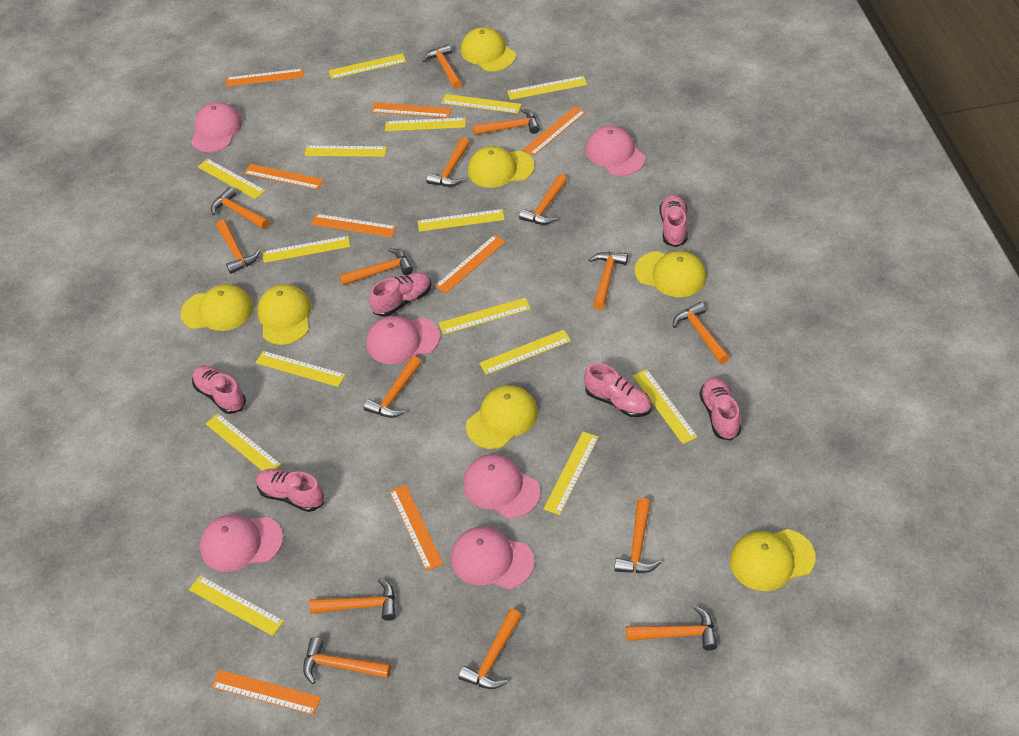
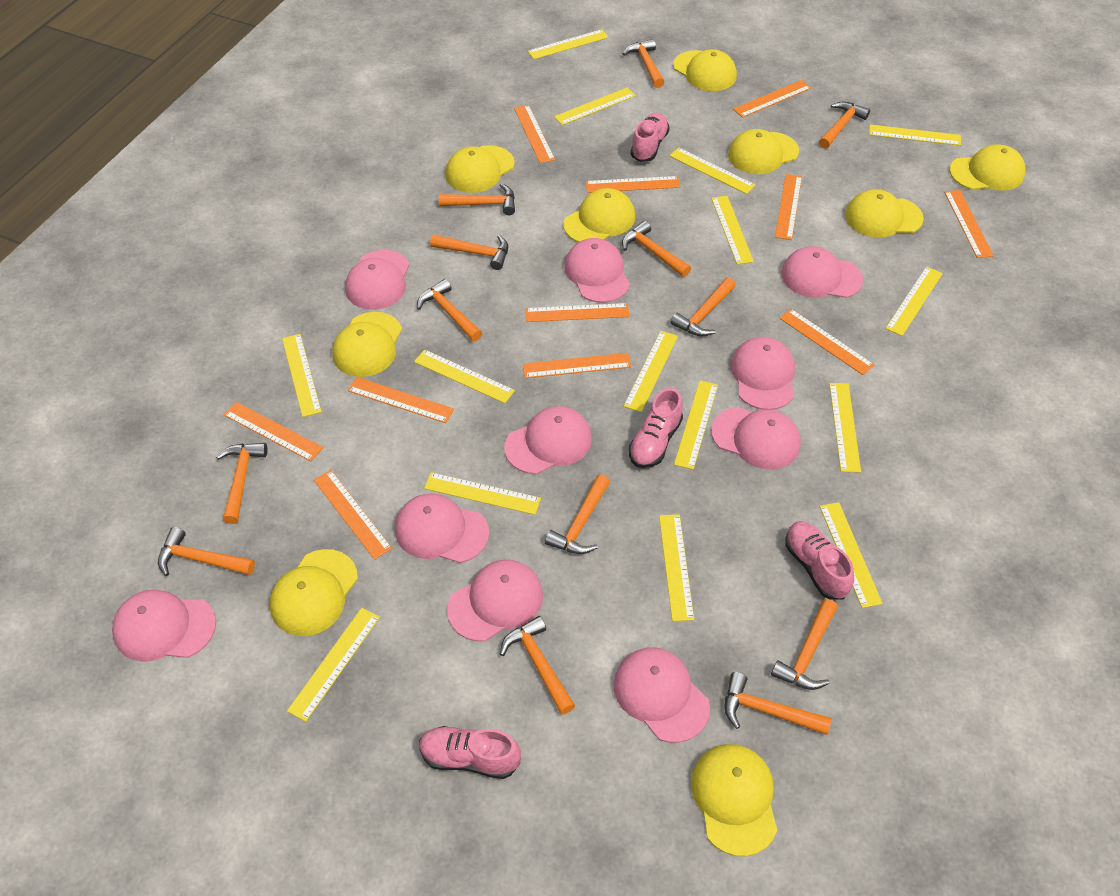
orange hammer: [211,187,270,229] [216,220,260,274] [303,637,391,684] [309,578,396,621] [339,248,413,286] [364,356,421,418] [422,44,462,89] [426,137,470,187] [458,609,522,689] [473,109,540,135] [519,174,567,225] [589,252,628,309] [614,498,661,573] [626,606,717,651] [673,302,730,364] = 15 -> [158,527,255,576] [216,443,267,524] [417,279,482,342] [430,234,509,270] [439,183,515,215] [500,616,575,715] [545,474,610,554] [622,221,691,277] [623,39,665,88] [670,277,736,337] [724,672,832,735] [771,599,838,690] [819,102,870,149] = 13
orange ruler: [211,670,321,715] [226,69,303,87] [244,164,324,190] [311,214,397,237] [371,103,451,118] [389,485,443,571] [435,235,506,293] [523,107,586,156] = 8 -> [224,402,323,461] [314,470,392,560] [348,377,454,423] [514,105,555,163] [523,353,631,378] [525,303,629,322] [586,176,680,193] [733,80,811,118] [775,174,802,240] [779,309,874,375] [944,190,994,258] = 11
pink cap: [191,102,242,152] [200,514,283,572] [366,316,440,364] [451,526,534,589] [463,454,540,518] [586,126,645,176] = 6 -> [112,590,216,662] [345,250,410,310] [395,493,489,563] [447,560,543,642] [504,406,592,474] [564,238,630,303] [613,647,710,743] [711,407,801,470] [731,337,795,410] [781,246,863,298] = 10
pink shoe: [192,365,246,414] [256,468,324,512] [369,272,432,317] [584,363,652,417] [659,194,687,247] [700,377,741,441] = 6 -> [419,726,521,779] [629,388,683,468] [630,113,670,162] [785,521,854,600] = 4
yellow cap: [181,284,253,331] [257,284,311,345] [461,27,516,71] [466,385,538,449] [468,146,534,188] [635,251,706,297] [730,529,816,591] = 7 -> [270,549,358,636] [333,312,402,377] [446,145,515,193] [564,188,635,242] [673,49,737,91] [691,744,777,857] [728,129,799,174] [845,189,924,238] [950,144,1025,191] = 9

